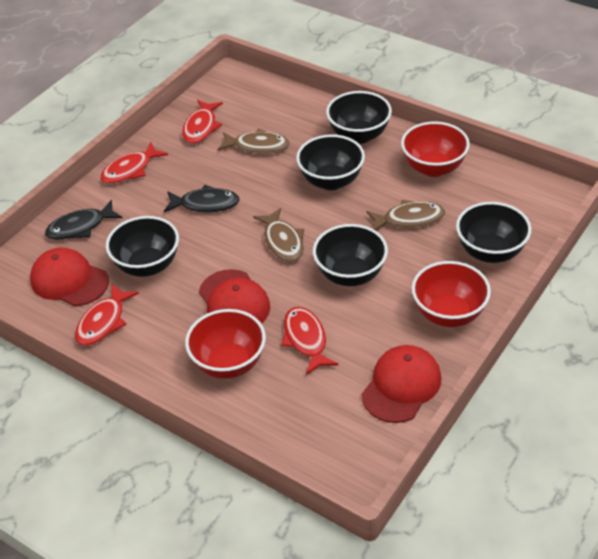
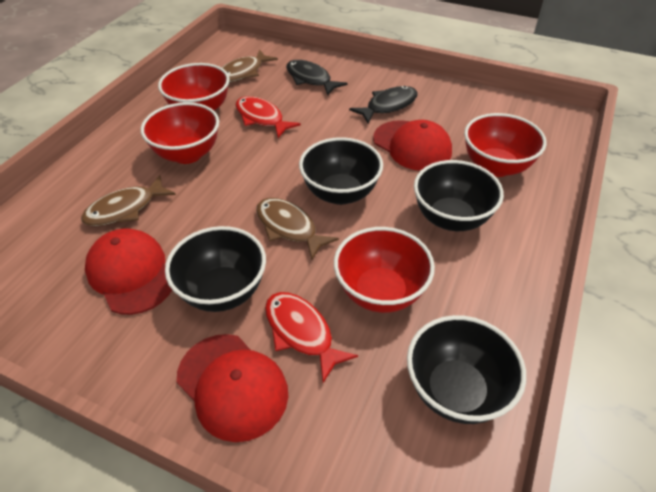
black bowl: [106,216,179,277] [296,134,365,190] [313,224,388,286] [326,91,392,144] [456,202,531,263] = 5 -> [165,226,266,312] [299,137,383,205] [407,315,526,424] [414,160,504,231] = 4
red bowl: [185,309,266,379] [401,121,470,177] [412,261,491,327] = 3 -> [141,102,219,164] [158,63,230,111] [334,227,435,313] [464,113,547,177] = 4
red fish: [75,283,139,346] [100,142,168,184] [182,100,223,144] [281,307,339,375] = 4 -> [235,96,301,138] [265,292,358,383] = 2

